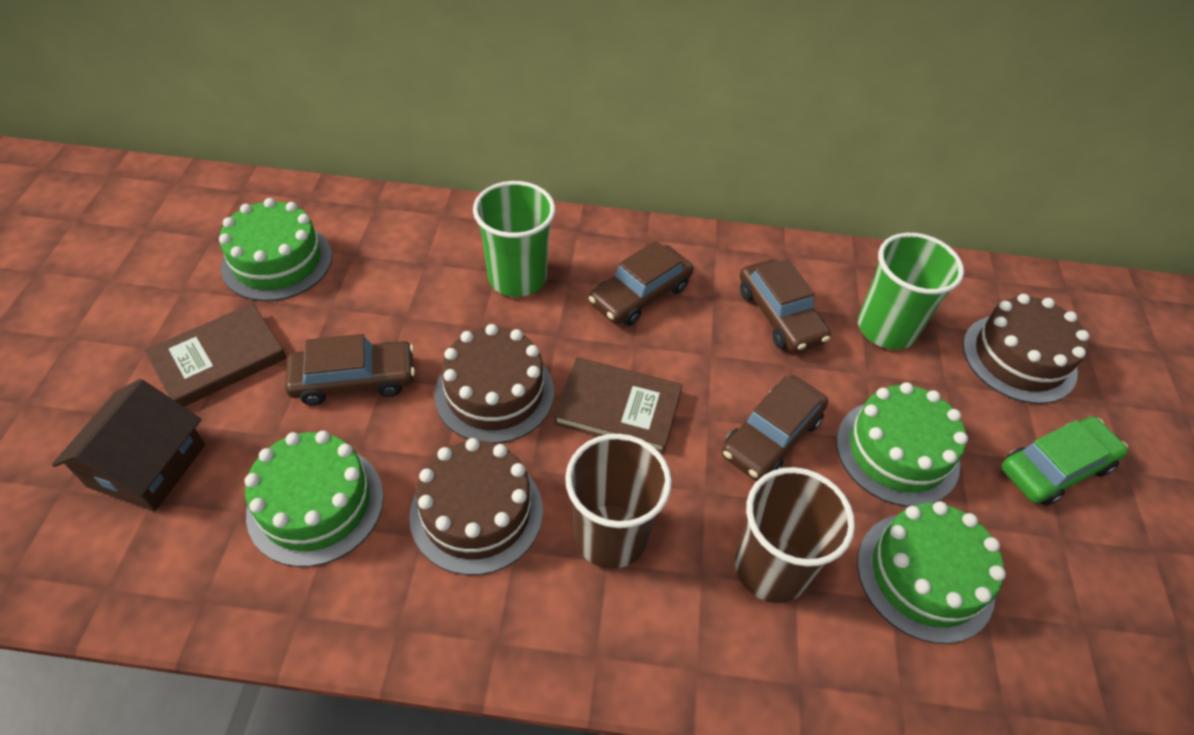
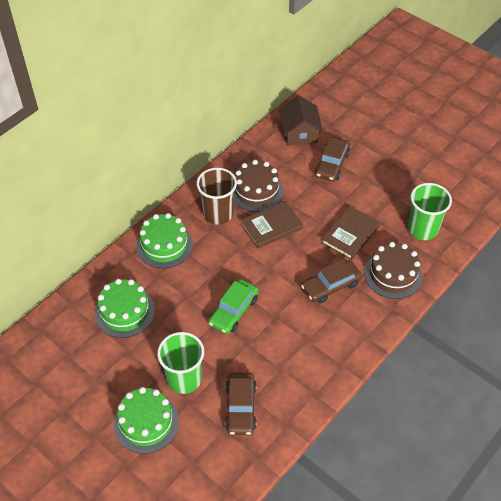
brown cake: [409,438,543,575] [435,324,554,444] [963,294,1089,404] = 3 -> [234,160,283,212] [364,242,422,299] = 2
brown car: [285,334,415,406] [589,241,694,326] [722,375,828,481] [740,259,831,353] = 4 -> [225,372,257,435] [301,259,362,303] [315,137,350,182] = 3
brown cup: [565,434,672,569] [735,467,855,603] = 2 -> [197,168,237,225] = 1
green cake: [219,198,332,301] [245,431,384,567] [836,382,968,507] [857,501,1006,644] = 4 -> [95,279,155,338] [114,387,179,454] [136,213,193,268] = 3

